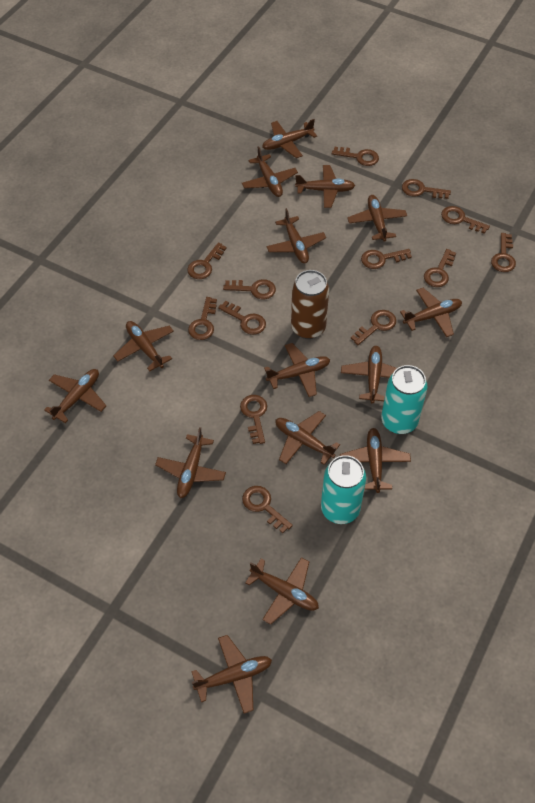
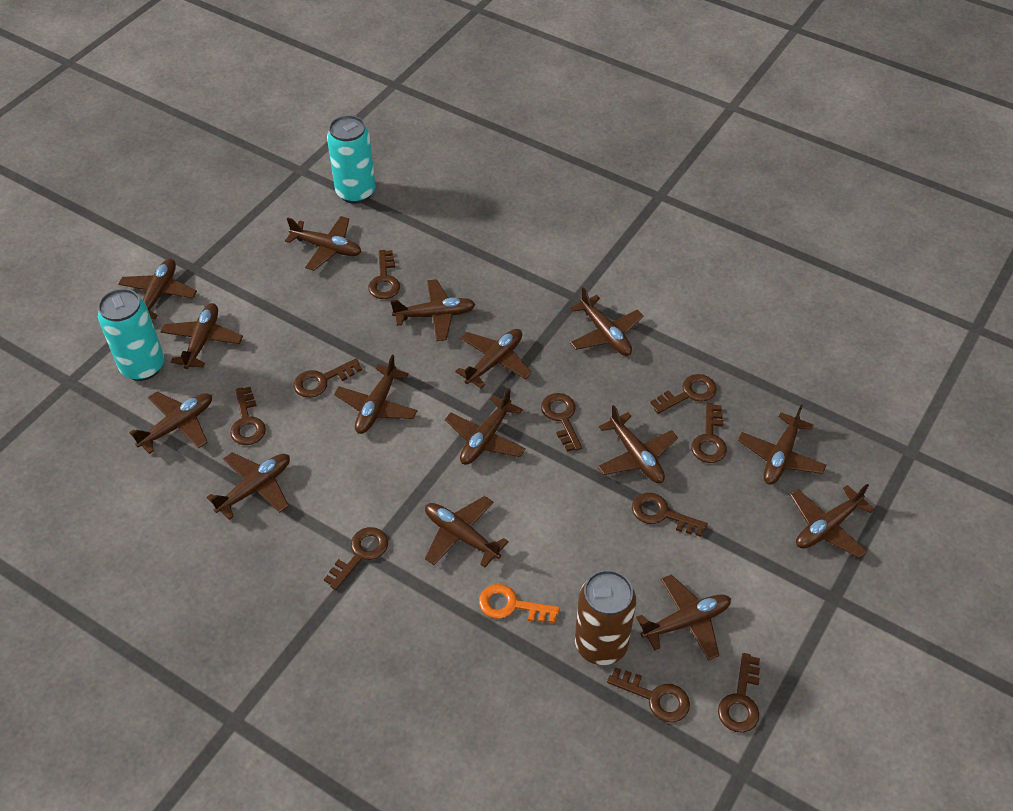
brown key: [187,242,227,279] [188,297,217,340] [218,301,266,335] [223,279,276,300] [240,395,267,444] [242,486,293,533] [332,147,379,166] [351,310,396,345] [361,249,412,269] [402,179,451,199] [424,249,456,287] [441,206,490,234] [491,233,516,272] = 13 -> [230,387,266,445] [294,358,362,398] [324,527,388,590] [368,250,400,299] [541,393,582,452] [607,667,690,722] [632,493,708,537] [651,374,717,414] [691,403,727,463] [718,653,760,733] = 10
orange key: none = 0 -> [479,584,560,623] = 1

